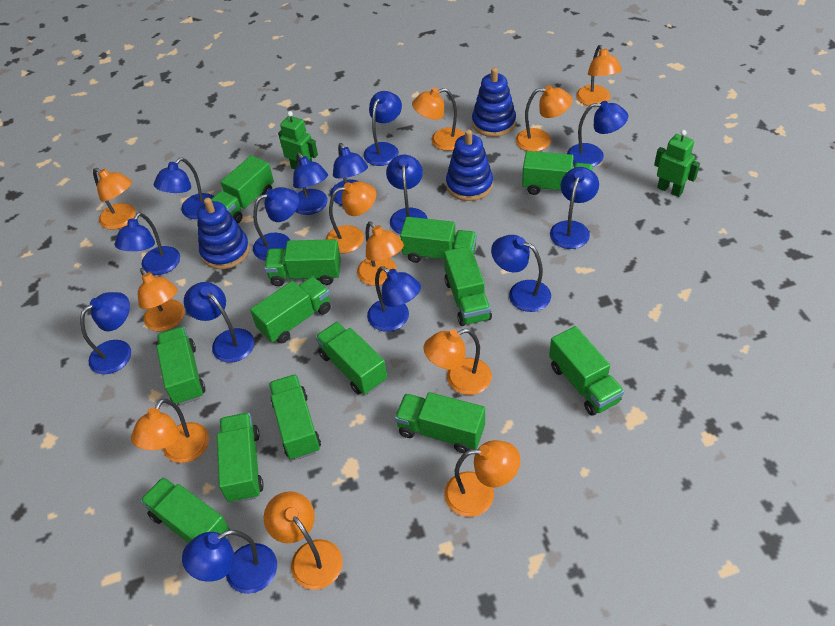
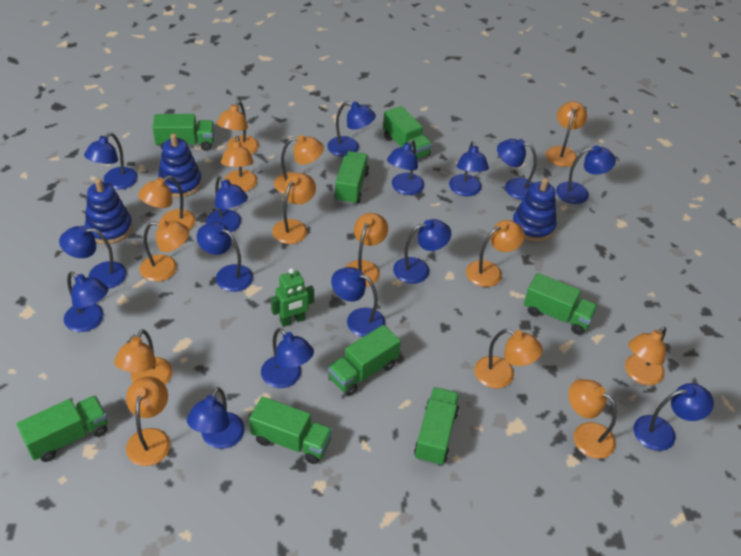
blue lamp: [80,292,131,375] [114,212,180,275] [154,158,214,219] [182,530,277,594] [184,282,254,363] [253,187,299,261] [293,153,328,215] [331,143,368,205] [364,91,402,166] [367,266,421,331] [386,155,428,234] [491,235,551,312] [550,167,599,249] [567,101,628,166] = 14 -> [59,226,127,289] [64,272,108,332] [84,133,138,190] [187,387,245,449] [197,222,253,292] [206,176,248,232] [261,328,314,388] [327,101,376,157] [331,267,385,337] [387,140,424,195] [393,219,451,284] [449,141,489,196] [497,139,537,200] [556,146,616,204] [633,383,714,451] = 15
green robot: [278,111,318,169] [654,130,700,197] = 2 -> [271,268,314,327] = 1
green truck: [140,477,230,543] [156,327,205,405] [211,155,274,224] [217,413,264,503] [250,276,331,343] [264,239,341,286] [269,374,321,460] [315,322,387,395] [395,392,485,453] [400,217,477,263] [444,246,492,326] [522,151,594,195] [549,326,624,416] = 13 -> [17,396,108,462] [153,114,214,151] [249,396,332,464] [328,325,401,396] [334,151,369,205] [383,106,432,159] [414,387,459,466] [524,273,598,335] = 8
orange lamp: [93,168,136,230] [131,399,209,463] [138,268,185,331] [264,491,343,590] [326,181,376,253] [357,221,404,286] [412,88,465,151] [423,329,492,395] [444,440,520,517] [515,86,572,152] [576,45,622,106] = 11 -> [114,329,173,385] [126,376,170,466] [138,176,196,230] [140,220,190,282] [217,101,259,154] [221,136,258,192] [272,173,316,244] [274,135,324,194] [345,213,388,287] [466,220,525,287] [474,329,543,389] [546,101,587,167] [568,379,617,459] [625,327,666,385] = 14

